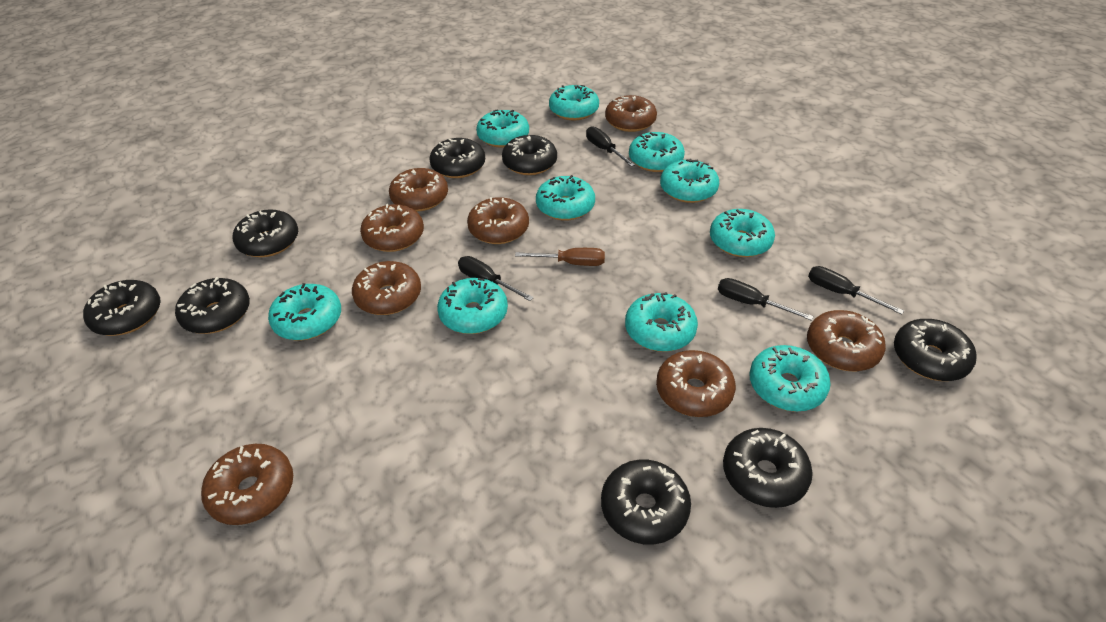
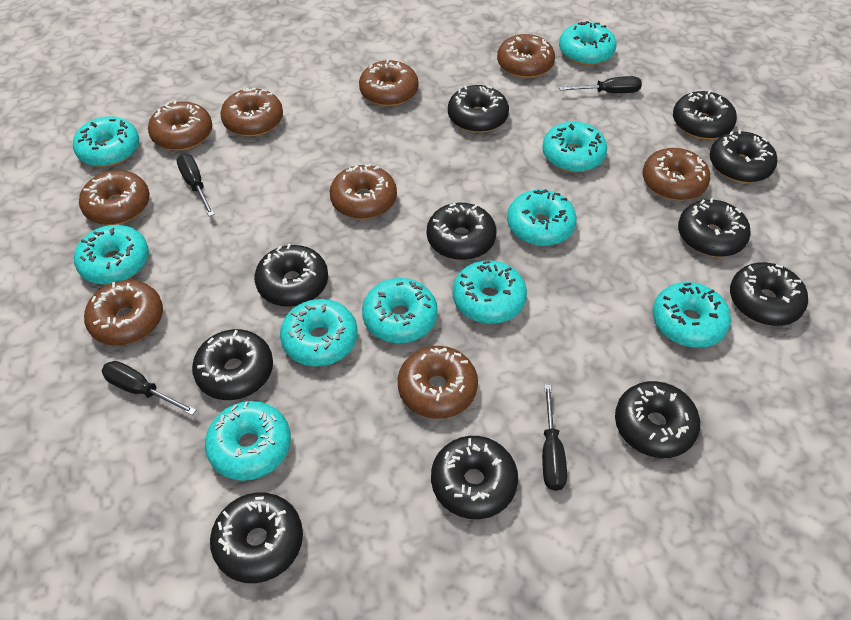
black donut: [83,280,161,336] [175,277,250,334] [233,209,298,257] [429,138,485,178] [502,135,557,175] [601,459,691,545] [723,428,813,508] [894,319,977,381] = 8 -> [192,329,273,400] [210,492,303,583] [254,244,328,307] [427,203,496,260] [431,436,518,519] [448,85,509,133] [615,381,700,458] [673,90,737,139] [678,198,751,257] [710,130,777,183] [730,262,808,326] = 11
brown donut: [201,444,293,525] [352,261,421,315] [360,204,424,252] [389,168,448,211] [467,197,529,244] [605,95,657,132] [656,350,736,417] [807,310,886,371] = 8 -> [79,170,150,225] [84,280,163,345] [148,100,212,151] [220,87,283,136] [329,164,397,219] [359,59,419,106] [398,346,478,419] [497,34,555,78] [643,148,710,201] = 9
brown screwdriver: [515,248,605,266] = 1 -> none = 0

